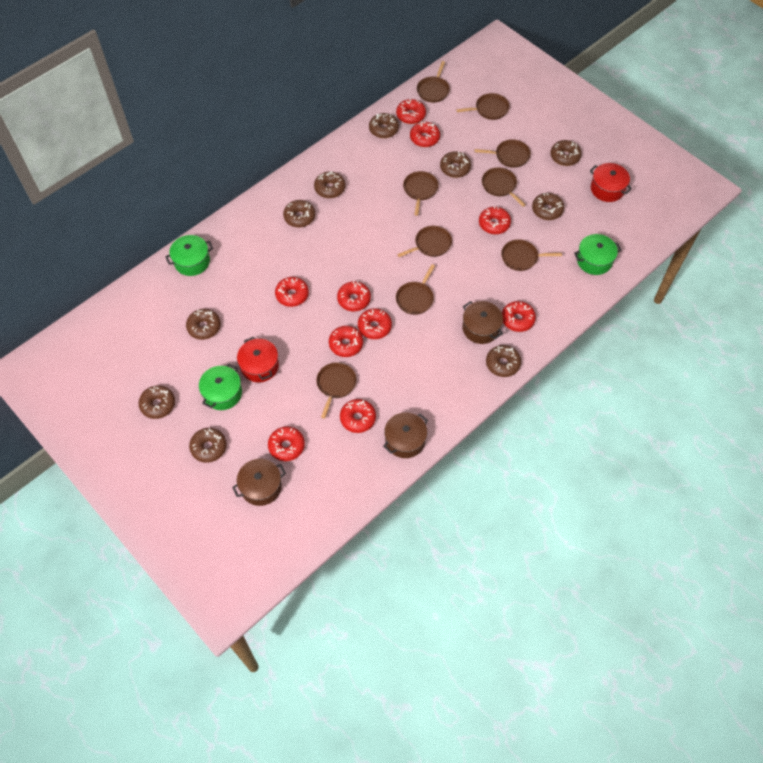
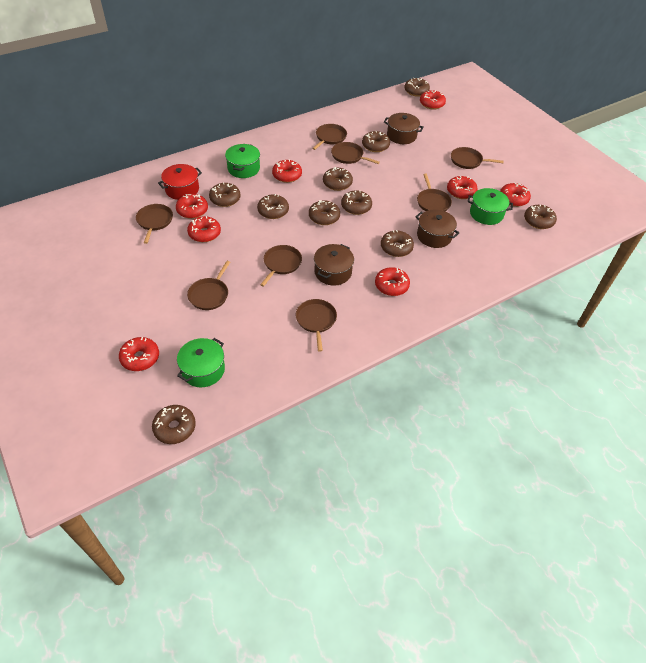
brown pan: [316,362,357,419] [396,264,435,315] [397,226,452,257] [403,171,439,216] [417,61,450,102] [456,93,510,120] [475,139,531,168] [482,167,526,207] [501,239,562,271] = 9 -> [136,204,173,244] [187,261,230,310] [260,245,302,287] [296,299,337,352] [312,124,347,150] [331,142,380,164] [417,173,452,211] [451,147,504,169] = 8
red donut: [268,426,305,461] [275,277,309,307] [329,326,363,357] [337,281,371,311] [340,399,376,433] [358,308,392,339] [396,99,426,124] [410,122,440,147] [479,206,511,234] [502,301,536,332] = 10 -> [119,337,159,371] [176,194,208,219] [187,216,221,242] [272,160,302,183] [375,267,410,296] [420,90,446,110] [447,176,478,199] [500,183,531,207] = 8
red pot: [237,337,279,382] [590,163,632,202] = 2 -> [158,164,202,200] = 1

